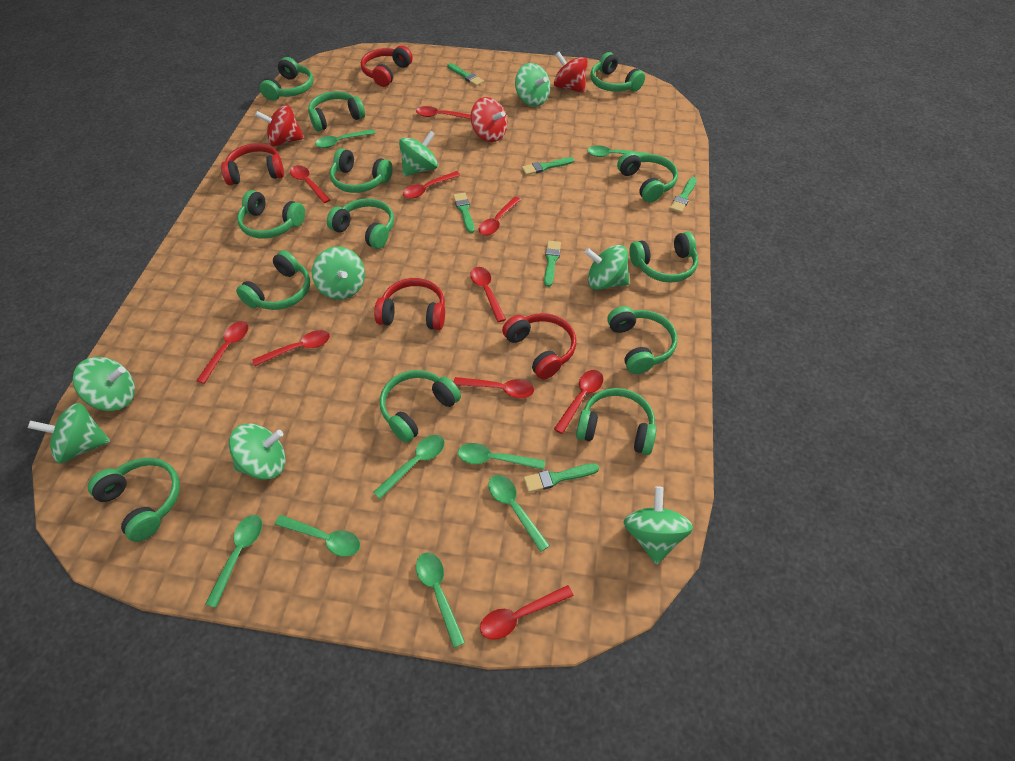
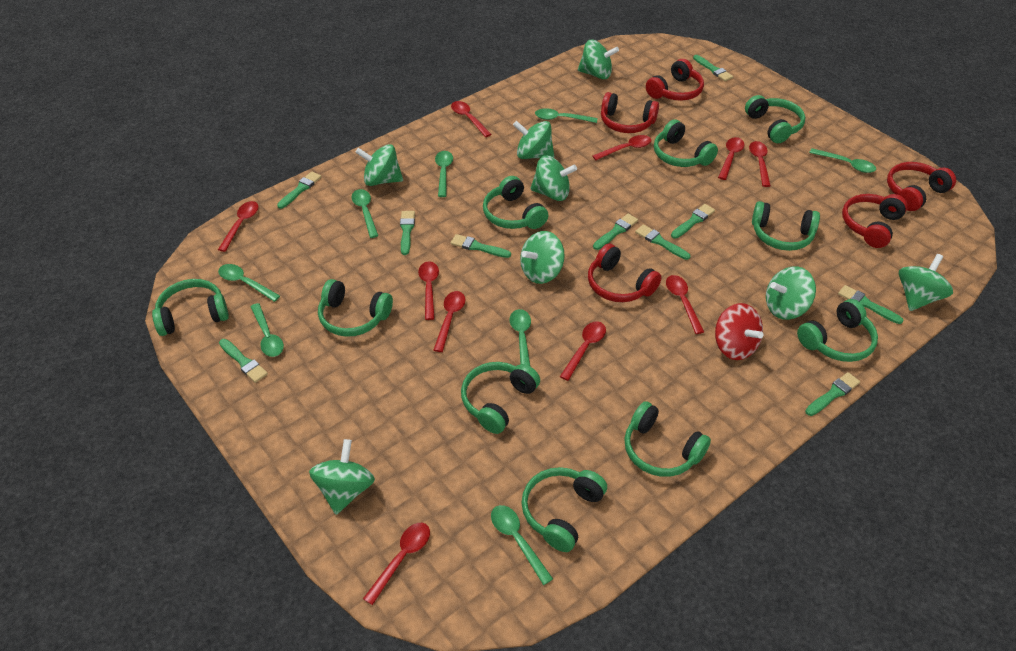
green brush: [447,63,484,86] [453,192,475,233] [522,157,574,175] [524,463,599,492] [544,241,561,287] [670,177,697,213] = 6 -> [219,339,268,383] [277,171,321,209] [400,211,415,255] [451,234,511,258] [593,214,638,250] [635,224,690,260] [671,204,715,239] [693,55,733,81] [805,372,860,416] [838,285,904,324] = 10
green headphones: [88,458,180,542] [236,250,310,310] [237,190,305,239] [260,57,313,101] [308,91,365,131] [327,198,394,249] [330,148,392,193] [380,370,461,443] [576,388,657,455] [590,52,645,92] [607,306,677,374] [617,152,678,203] [629,232,698,283] = 13 -> [152,279,229,336] [318,279,393,337] [461,362,540,434] [483,176,548,229] [521,467,607,552] [624,401,711,477] [654,119,718,167] [745,95,805,143] [752,201,820,251] [797,299,878,362] = 10
red headphones: [221,143,284,185] [361,45,413,87] [374,278,445,330] [502,313,576,379] = 4 -> [588,243,662,302] [601,92,659,133] [646,59,704,101] [842,194,908,248] [887,162,956,211] = 5
red spinning top: [255,105,304,146] [471,97,507,142] [554,52,588,93] = 3 -> [715,303,764,360] = 1

